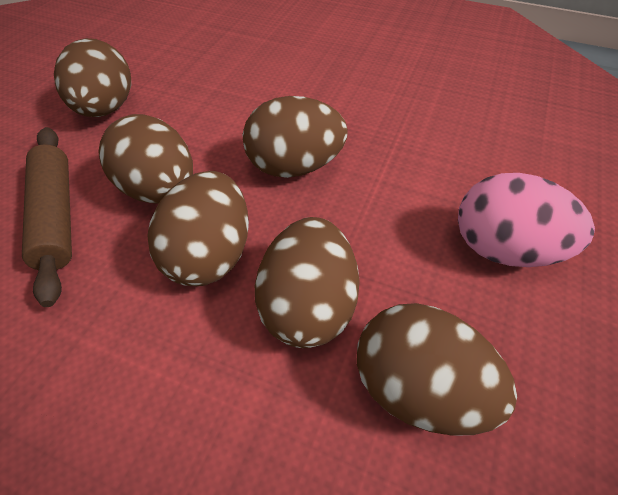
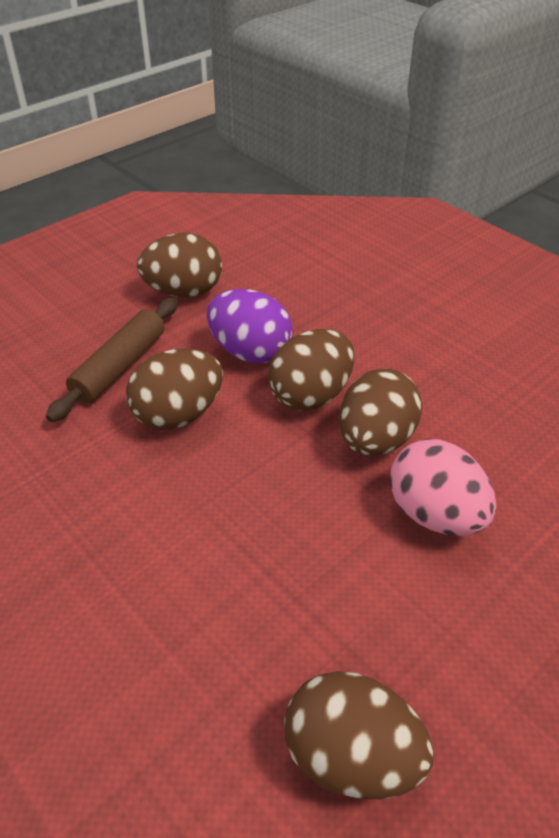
brown egg: [54,38,131,117] [98,114,193,204] [147,171,249,286] [243,96,348,178] [255,217,360,348] [357,303,517,436] = 6 -> [126,348,223,430] [137,233,222,297] [268,329,354,411] [284,671,434,799] [339,369,422,456] = 5
purple egg: none = 0 -> [207,289,293,363] = 1

